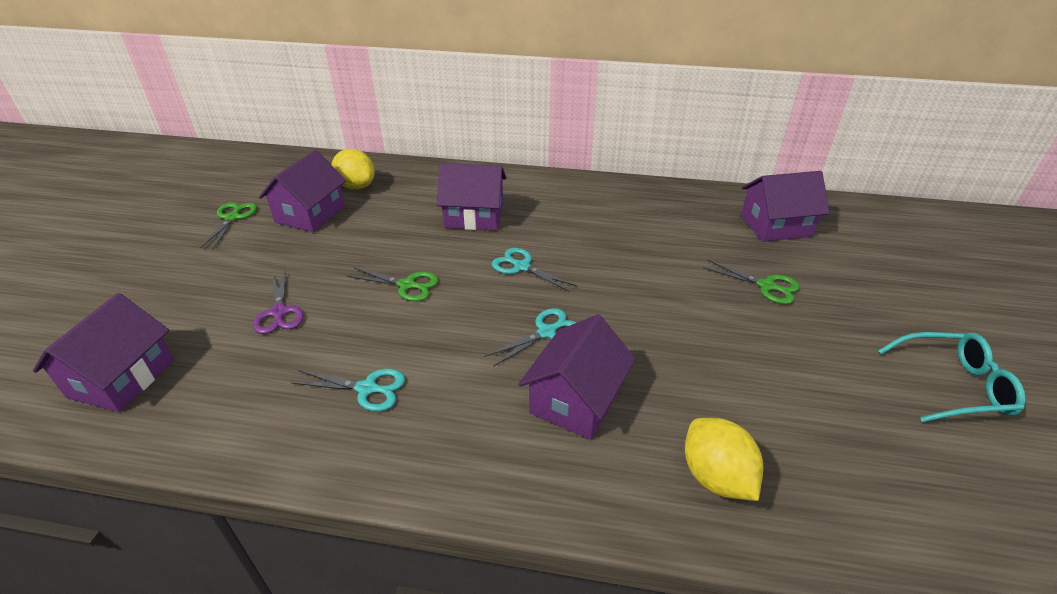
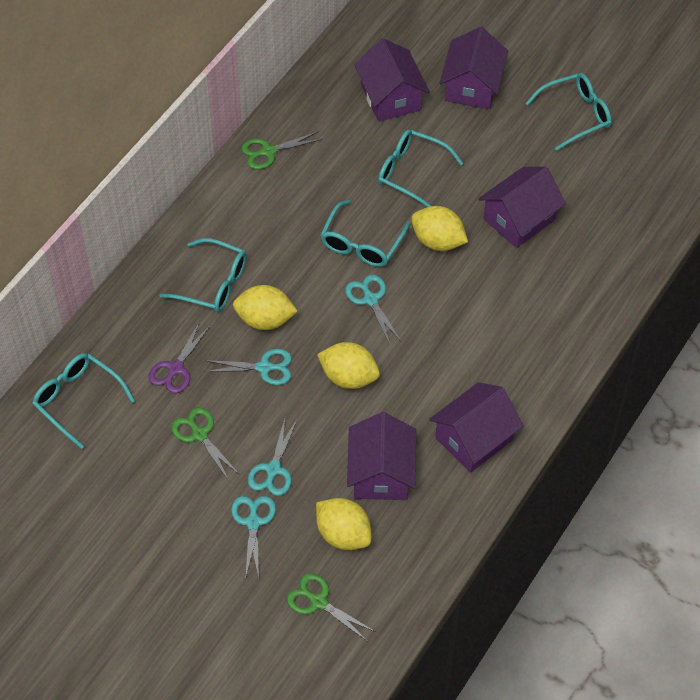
turquoise glasses: [878,332,1026,422] = 1 -> [32,353,135,449] [159,238,247,312] [320,200,410,267] [378,129,463,207] [525,73,612,151] = 5
turquoise scissors: [291,369,405,412] [484,308,577,367] [492,248,577,292] = 3 -> [204,349,292,385] [231,496,276,578] [248,418,298,496] [345,275,401,344] = 4
yellow lemon: [332,149,375,190] [685,418,763,501] = 2 -> [233,285,298,330] [316,498,372,550] [317,342,380,389] [411,206,468,251] = 4

